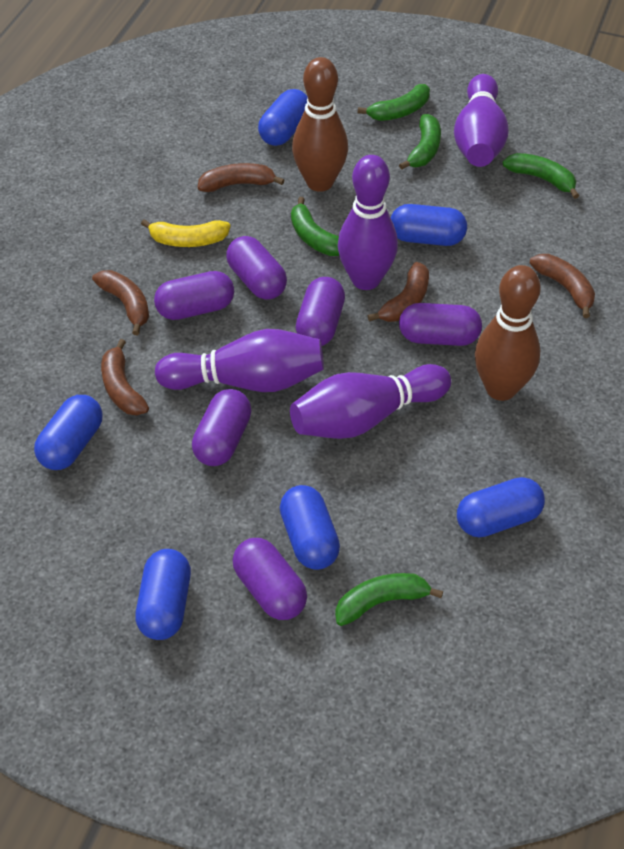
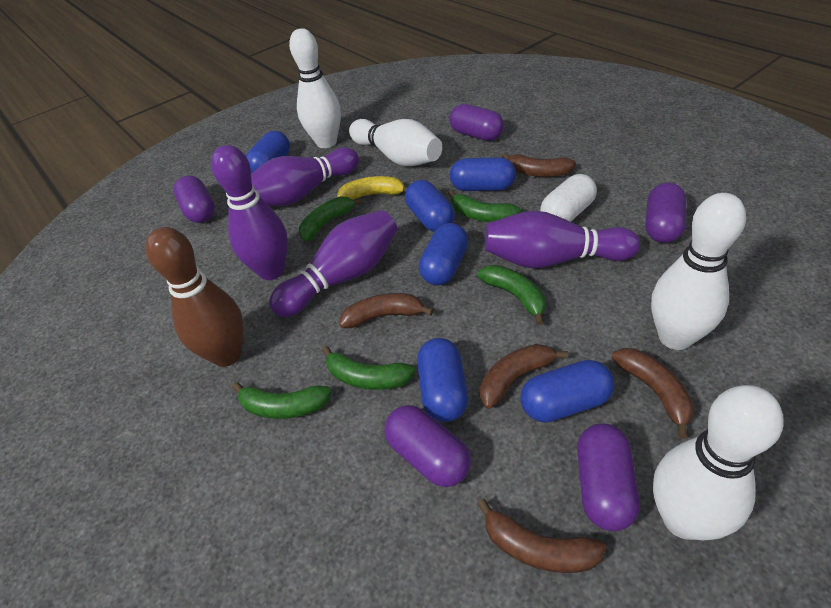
brown bowling pin: [292,57,348,192] [475,265,541,401] = 2 -> [145,227,244,367] = 1
purple capsule: [154,271,234,320] [192,389,252,466] [226,236,287,300] [233,538,307,620] [296,277,345,346] [399,303,482,346] = 6 -> [174,176,215,223] [385,405,471,487] [449,104,504,141] [577,423,640,531] [645,183,686,243] = 5
white bowling pin: none = 0 -> [289,28,341,148] [349,119,442,166] [651,193,746,350] [653,385,784,540] = 4
white capsule: none = 0 -> [540,174,597,222] = 1

